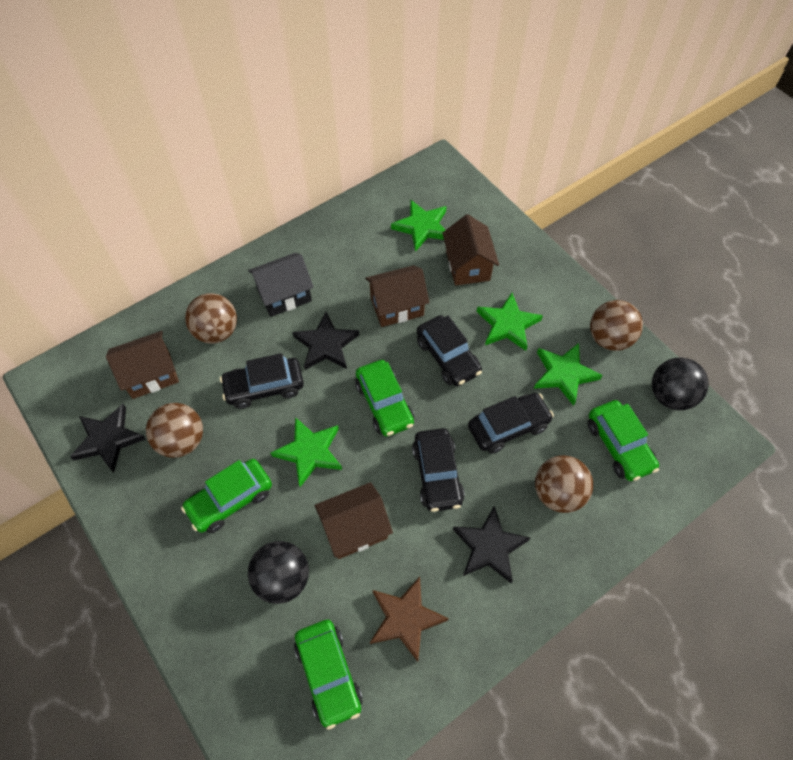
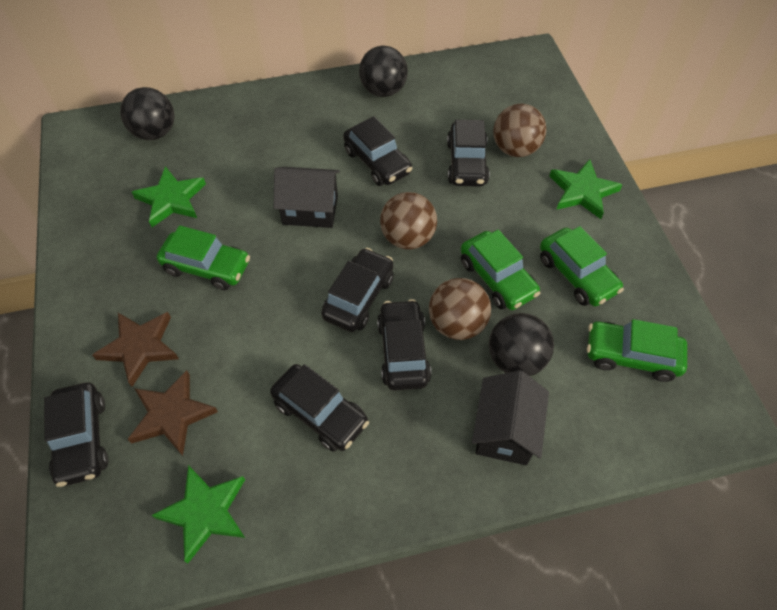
black ball: [248,541,309,604] [652,357,709,410] = 2 -> [120,87,174,140] [359,46,408,97] [489,313,554,376] = 3
black car: [220,353,304,409] [412,428,465,512] [417,315,482,386] [468,393,554,454] = 4 -> [44,382,108,487] [270,364,369,452] [321,248,394,332] [343,116,412,186] [377,299,432,391] [447,119,490,187] = 6
black house: [248,253,314,317] = 1 -> [274,167,340,228] [472,370,549,465] = 2
black star: [70,404,146,473] [292,312,359,370] [453,506,530,583] = 3 -> none = 0
brown ball: [146,403,203,458] [185,293,237,344] [535,455,593,513] [590,300,643,351] = 4 -> [380,192,437,250] [429,278,491,340] [493,103,546,157] = 3
brown house: [106,331,179,399] [315,482,393,559] [365,265,430,327] [442,214,499,286] = 4 -> none = 0
brown star: [370,577,449,662] = 1 -> [92,312,179,387] [128,370,218,456] = 2
green star: [271,417,342,487] [391,200,447,252] [477,293,543,351] [534,343,602,406] = 4 -> [132,166,206,227] [152,465,245,564] [550,159,622,219] = 3

